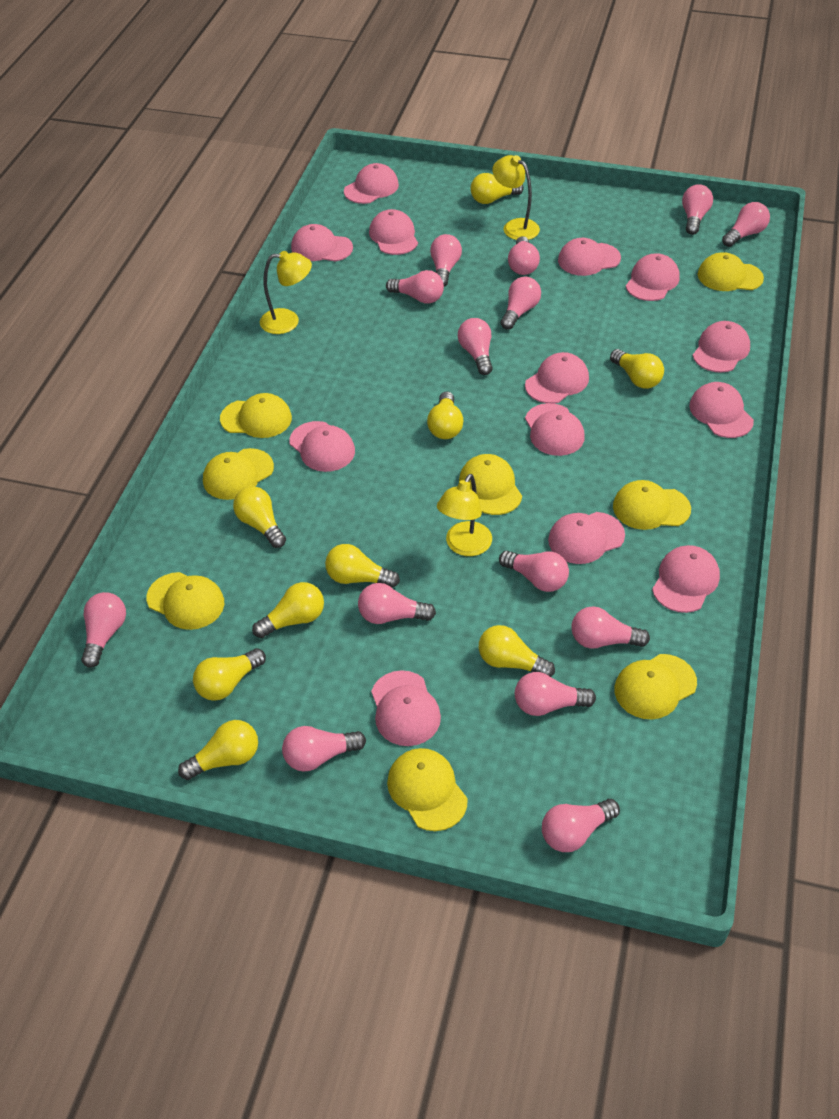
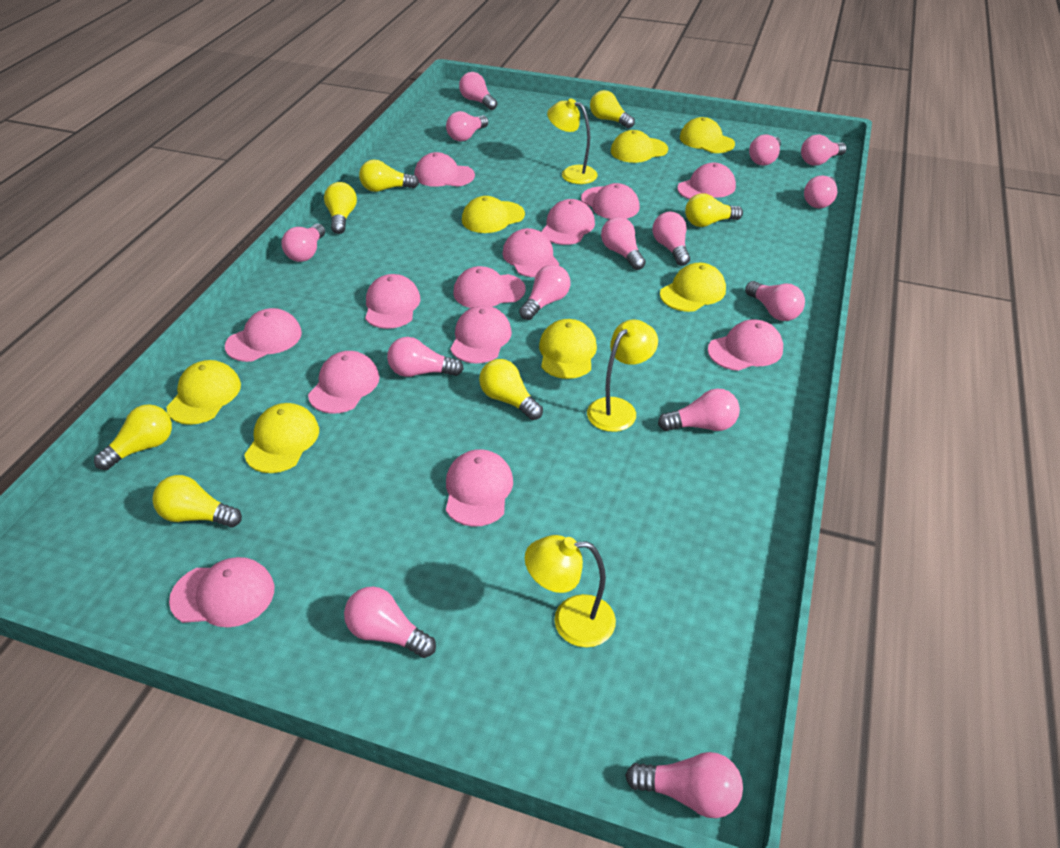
yellow cap: [147,572,224,630] [203,448,274,500] [220,393,292,438] [387,748,468,831] [459,454,522,515] [613,480,691,530] [614,654,697,719] [698,252,764,291] = 8 -> [167,360,241,425] [244,403,319,473] [462,196,525,233] [539,319,597,379] [611,130,668,163] [660,263,726,312] [680,117,735,153] = 7
yellow light bulb: [178,720,258,780] [193,648,266,701] [233,486,286,548] [252,582,324,638] [325,544,400,588] [427,391,463,439] [471,173,524,204] [479,625,555,677] [610,349,664,389] = 9 -> [94,404,172,470] [152,475,242,527] [324,182,357,234] [359,160,419,192] [479,359,543,420] [590,90,635,128] [685,193,743,227] = 7

